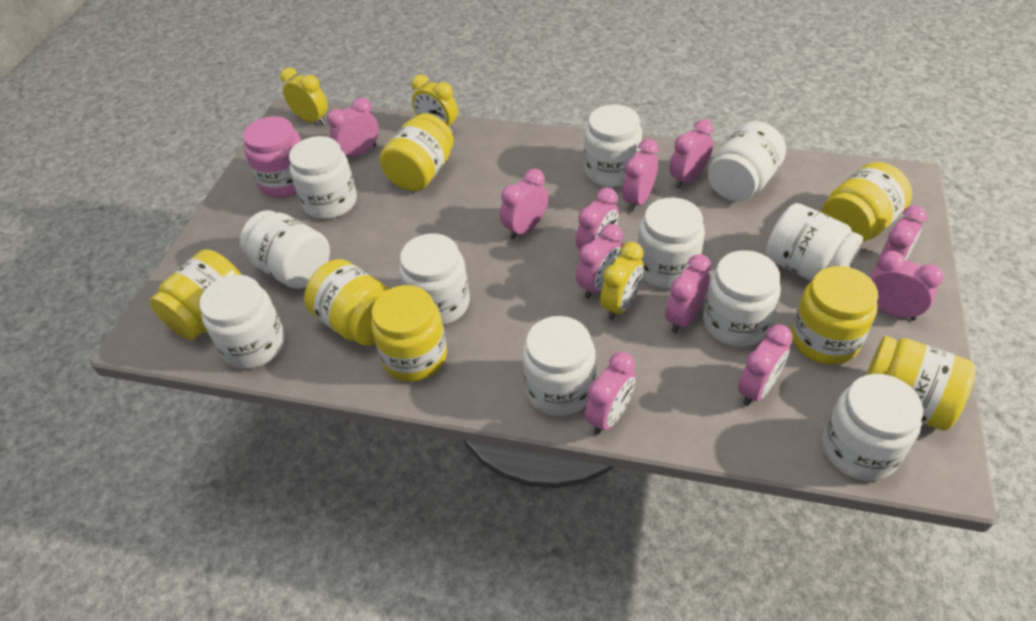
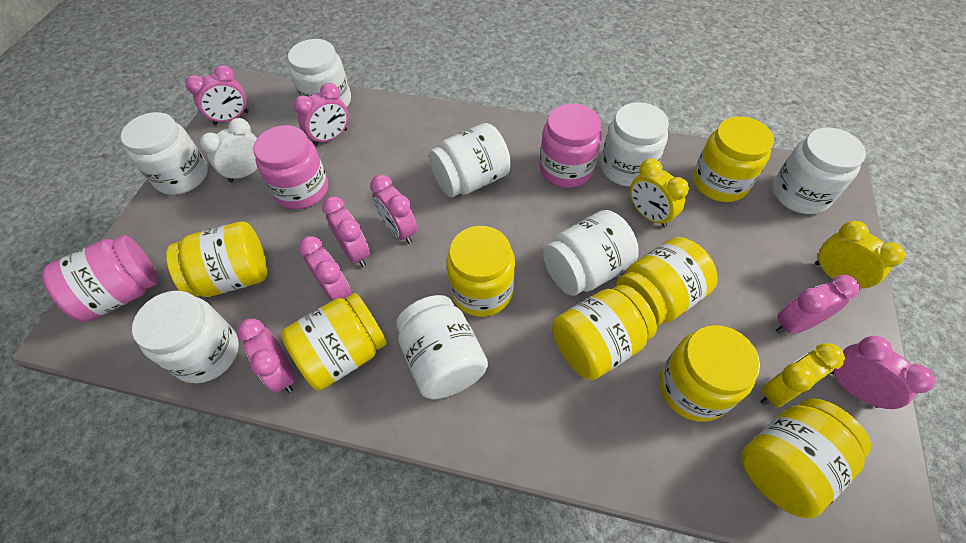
pink clock: [327,97,379,158] [500,169,548,239] [576,188,619,250] [576,224,623,299] [585,352,636,435] [622,139,659,212] [665,254,711,333] [670,119,714,189] [738,325,793,406] [870,251,944,320] [876,205,927,267] = 11 -> [186,65,249,125] [237,319,295,393] [294,83,349,146] [299,236,351,301] [322,196,370,267] [370,175,417,244] [776,275,860,334] [830,336,935,409] = 8
pink jar: [243,116,301,197] = 1 -> [42,235,158,322] [253,125,328,209] [540,104,602,188] = 3
white clock: none = 0 -> [200,118,257,182] = 1
white jar: [200,275,285,369] [240,210,330,289] [289,136,357,219] [399,234,470,325] [522,316,596,416] [584,104,642,187] [637,198,705,289] [703,250,781,347] [708,121,786,201] [765,203,863,281] [822,374,923,481] = 11 -> [121,112,208,195] [132,291,239,383] [288,39,351,107] [396,295,488,399] [429,123,511,197] [543,210,639,296] [601,102,669,187] [773,127,866,214] = 8
yellow jar: [150,249,242,340] [304,259,389,346] [371,285,447,382] [380,113,454,191] [791,266,878,365] [821,162,912,243] [866,336,976,431] = 7 -> [166,222,267,297] [281,293,387,391] [446,226,515,317] [552,285,657,380] [616,237,718,326] [659,325,760,422] [693,116,774,202] [741,398,871,519] = 8

